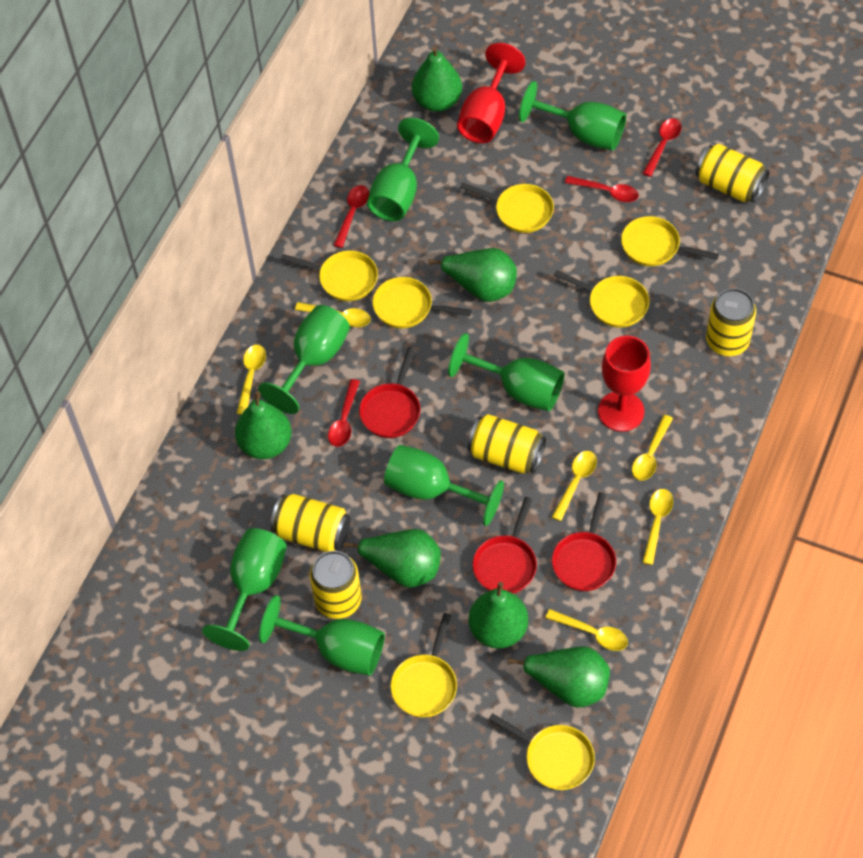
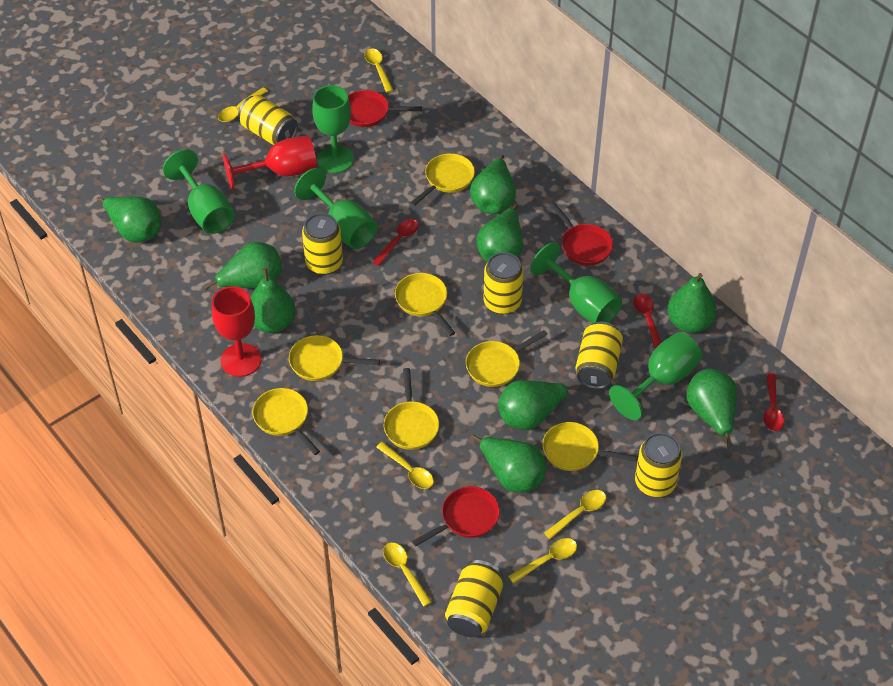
green goblet: [202,528,287,651] [258,305,350,414] [259,595,385,676] [367,118,439,221] [384,445,504,526] [448,333,565,411] [519,81,626,150] = 7 -> [163,149,234,234] [294,168,377,249] [312,85,354,173] [530,242,622,323] [609,332,702,420] = 5
green pear: [235,391,292,459] [343,529,441,588] [412,46,462,112] [428,248,517,302] [469,582,528,649] [508,646,610,708] = 6 -> [96,197,161,243] [204,242,282,290] [250,268,296,333] [470,154,516,214] [471,435,546,493] [476,204,523,262] [498,380,578,430] [668,273,717,333] [687,369,737,447] = 9
red spoon: [328,379,360,447] [334,185,369,248] [565,176,639,202] [643,118,682,177] = 4 -> [373,219,419,266] [634,294,661,349] [763,373,784,431] = 3
yellow can: [270,494,351,552] [310,551,362,619] [468,414,546,474] [696,144,770,203] [706,288,756,356] = 5 -> [238,95,298,145] [302,213,343,275] [445,560,503,637] [483,252,524,314] [575,322,623,389] [635,433,682,497] = 6

